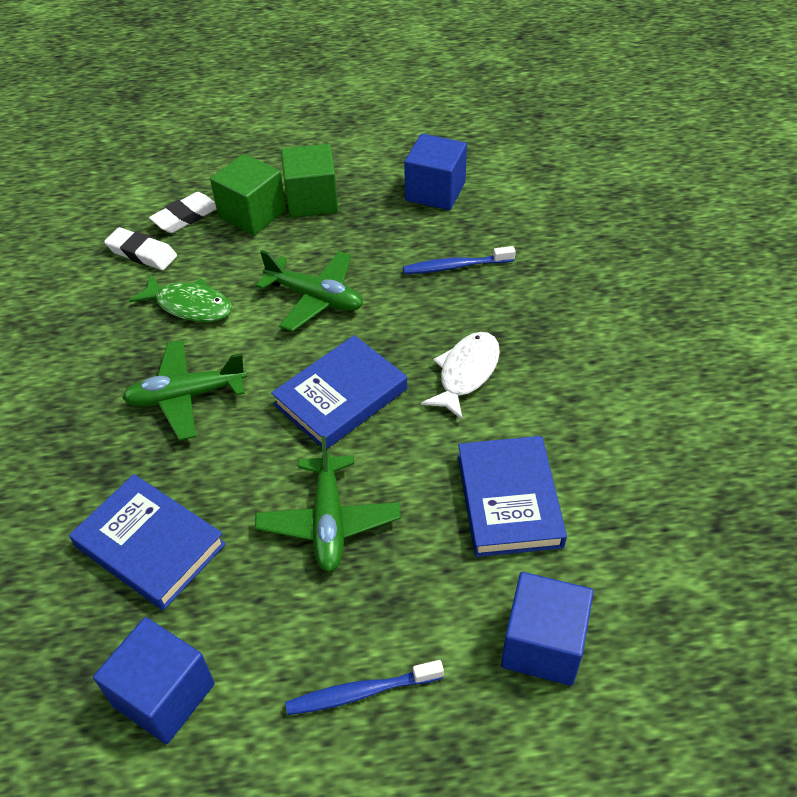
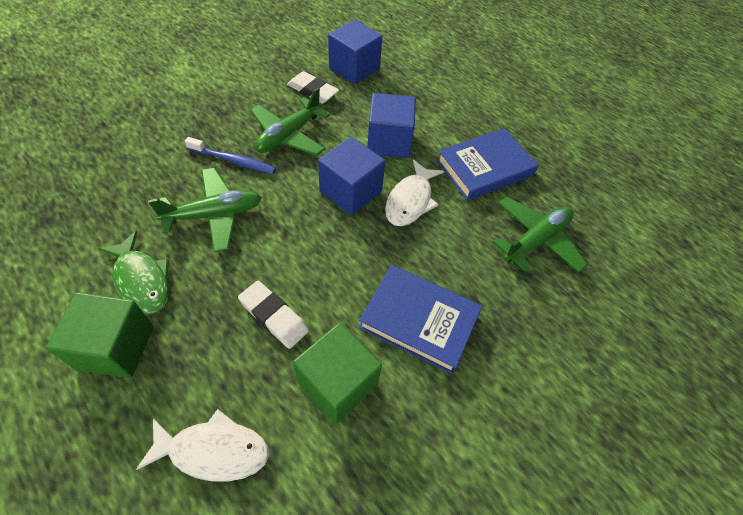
blue book: [69,474,226,610] [271,335,407,449] [458,436,567,557] = 3 -> [359,265,482,374] [436,128,539,201] = 2
blue toothbrush: [285,660,444,715] [403,246,516,274] = 2 -> [184,137,276,174] = 1
white fish: [421,332,500,421] = 1 -> [136,409,269,482] [385,159,444,226] = 2

